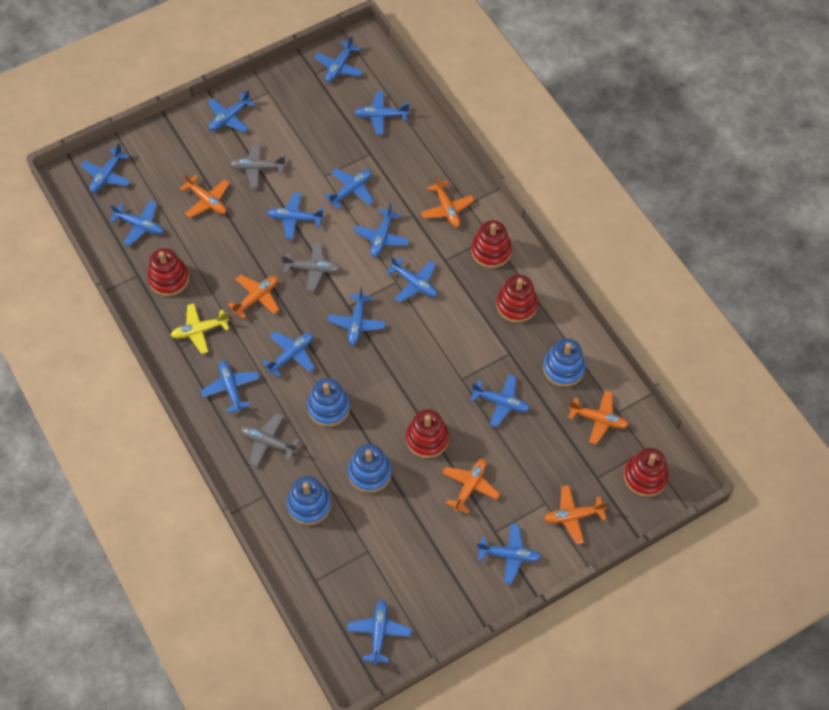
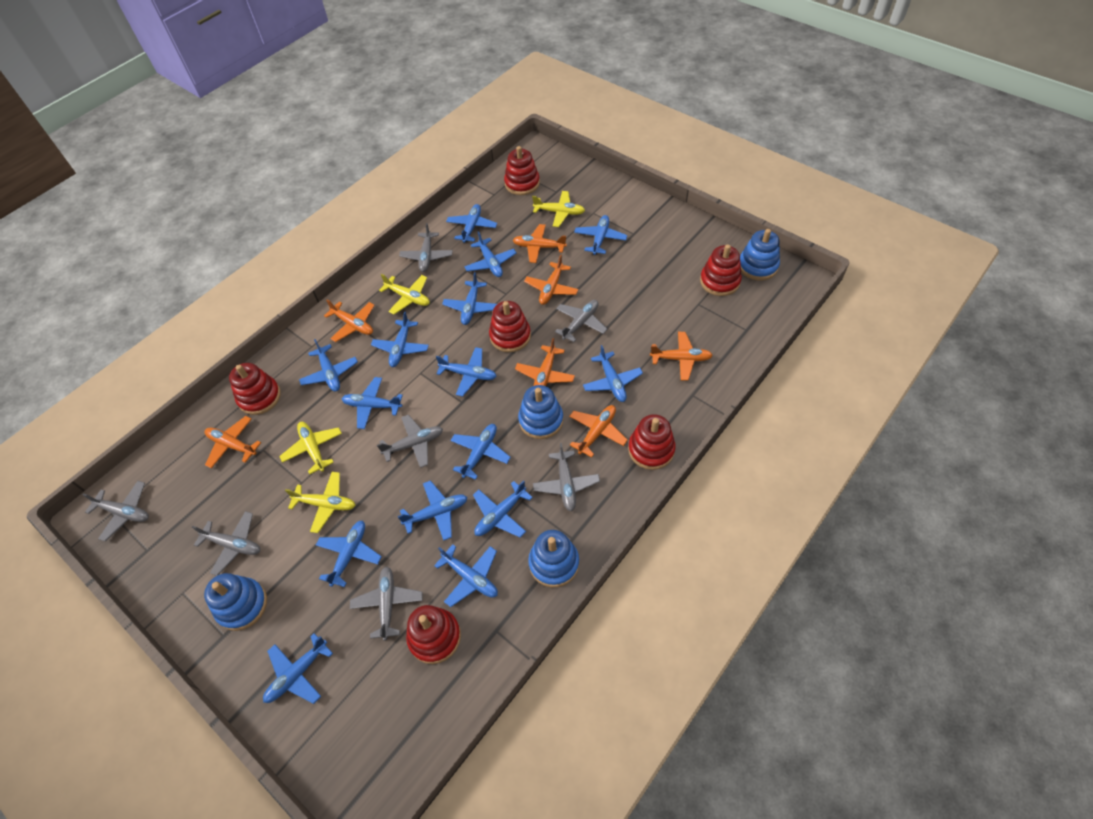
grey plane: [230,142,286,188] [241,413,300,467] [282,242,341,291] = 3 -> [82,481,149,542] [192,511,260,576] [350,566,422,641] [377,415,443,468] [399,223,453,272] [533,443,600,511] [555,300,608,342] = 7
orange plane: [180,174,229,218] [228,275,279,319] [421,175,475,227] [442,459,500,514] [544,485,608,544] [568,391,629,445] = 6 -> [205,416,261,468] [324,300,375,342] [513,224,567,263] [515,338,575,386] [524,254,579,305] [569,405,628,458] [650,332,713,381] = 7
red stacking toy: [147,248,189,296] [406,409,449,458] [471,220,512,268] [496,275,538,323] [624,448,669,497] = 5 -> [229,363,281,415] [406,605,461,664] [489,301,531,352] [504,146,540,195] [628,414,676,470] [700,244,742,296] = 6
yellow plane: [170,303,229,354] = 1 -> [279,422,342,475] [285,472,356,533] [379,274,430,314] [532,191,585,227] = 4

